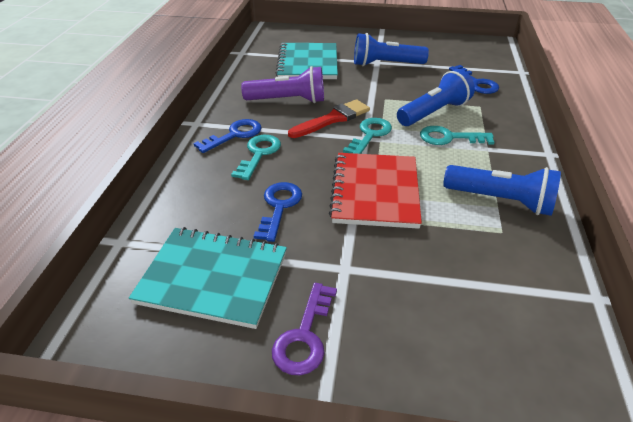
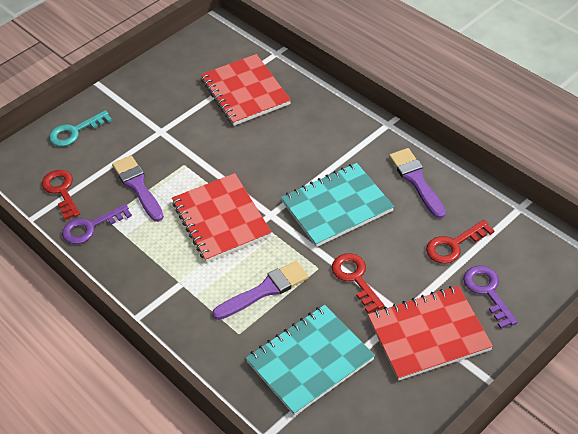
blue flashlight: [354,33,429,66] [397,69,475,126] [443,165,561,216] = 3 -> none = 0
blue key: [194,119,262,153] [254,182,302,242] [449,65,499,94] = 3 -> none = 0
purple brush: none = 0 -> [112,155,164,222] [212,261,309,320] [389,148,446,219] = 3
purple flashlight: [241,66,324,103] = 1 -> none = 0
purple key: [272,283,337,375] = 1 -> [62,204,132,244] [463,266,518,329] = 2
red brush: [288,99,370,138] = 1 -> none = 0
red key: none = 0 -> [42,170,80,220] [332,253,384,313] [426,220,495,264] = 3
red notebook: [329,153,422,229] = 1 -> [172,173,272,262] [201,54,291,126] [368,286,493,381] = 3
turquoise key: [231,135,281,180] [343,118,392,154] [420,126,494,145] = 3 -> [49,110,112,146] = 1

